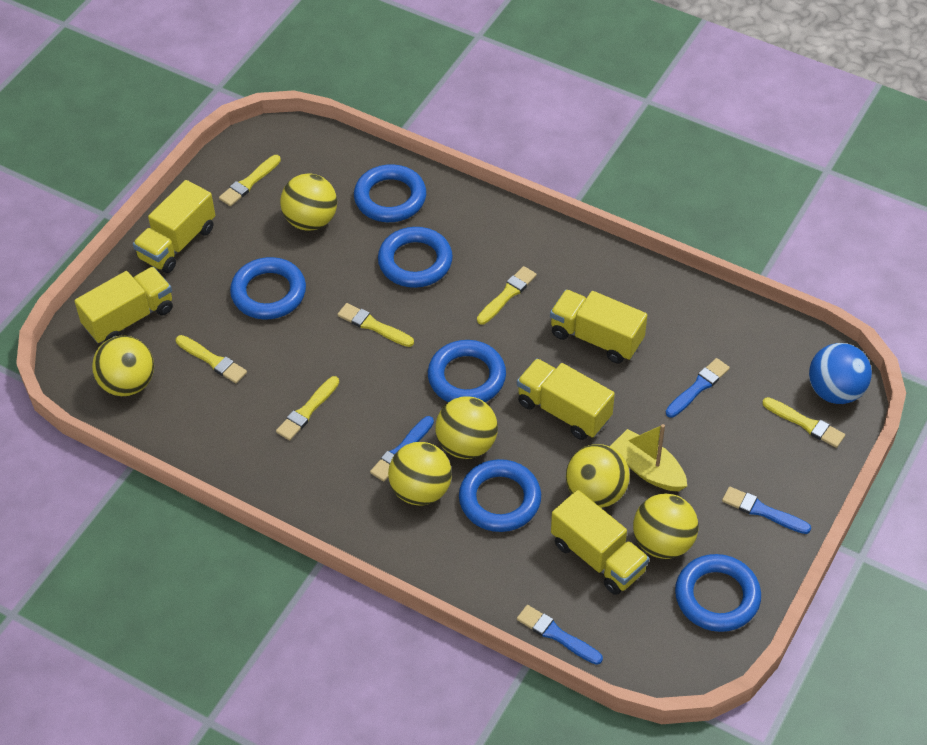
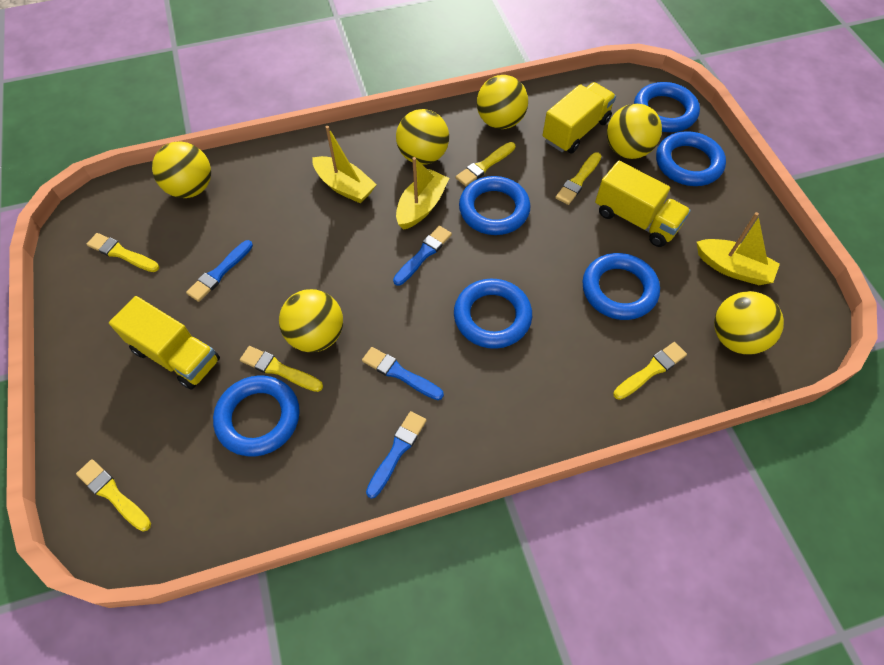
blue ball: [809,343,872,404] = 1 -> none = 0
yellow boat: [610,424,687,491] = 1 -> [312,126,377,203] [396,157,450,230] [697,212,780,285] = 3
yellow truck: [74,267,173,343] [133,180,215,273] [517,358,615,440] [550,290,647,363] [551,490,649,595] = 5 -> [109,296,220,390] [543,82,616,153] [595,161,691,247] = 3

